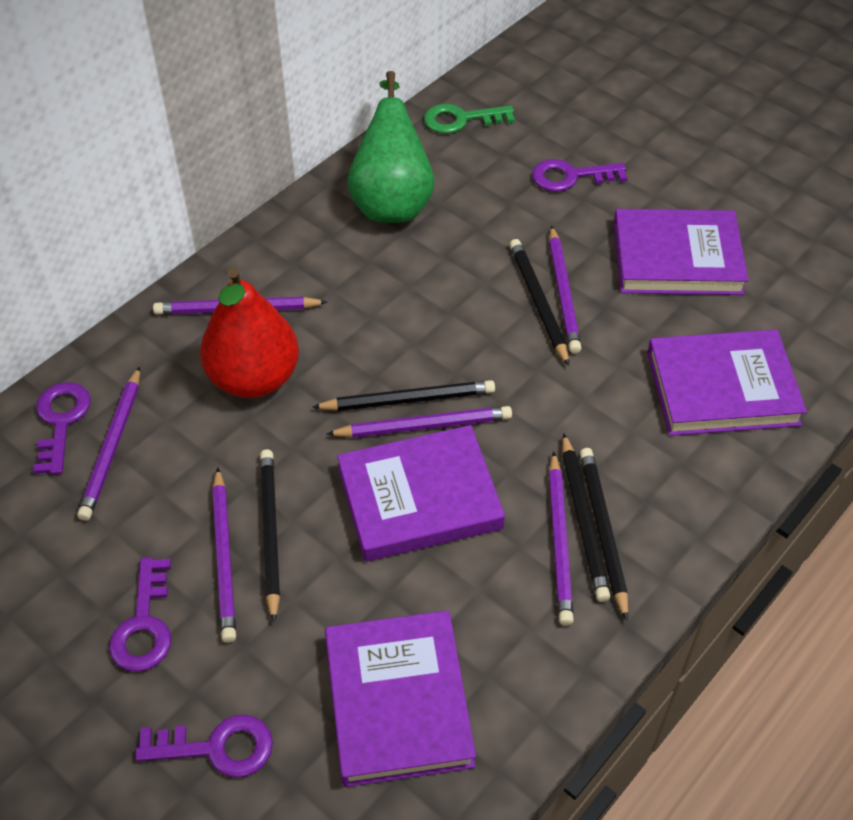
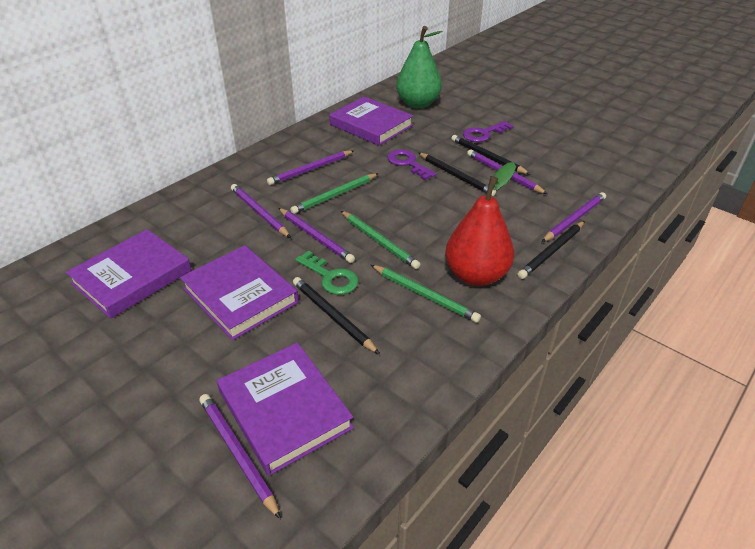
black pencil: [260,449,280,623] [312,380,495,411] [510,239,569,366] [562,433,611,602] [580,448,628,621] = 5 -> [293,277,380,354] [419,153,496,196] [451,135,531,175] [518,221,585,279] = 4
green pencil: none = 0 -> [290,173,379,214] [341,211,420,269] [371,265,481,323] = 3
purple key: [33,382,91,475] [109,557,171,672] [135,715,273,778] [532,159,628,192] = 4 -> [387,149,436,180] [463,121,514,142] = 2

